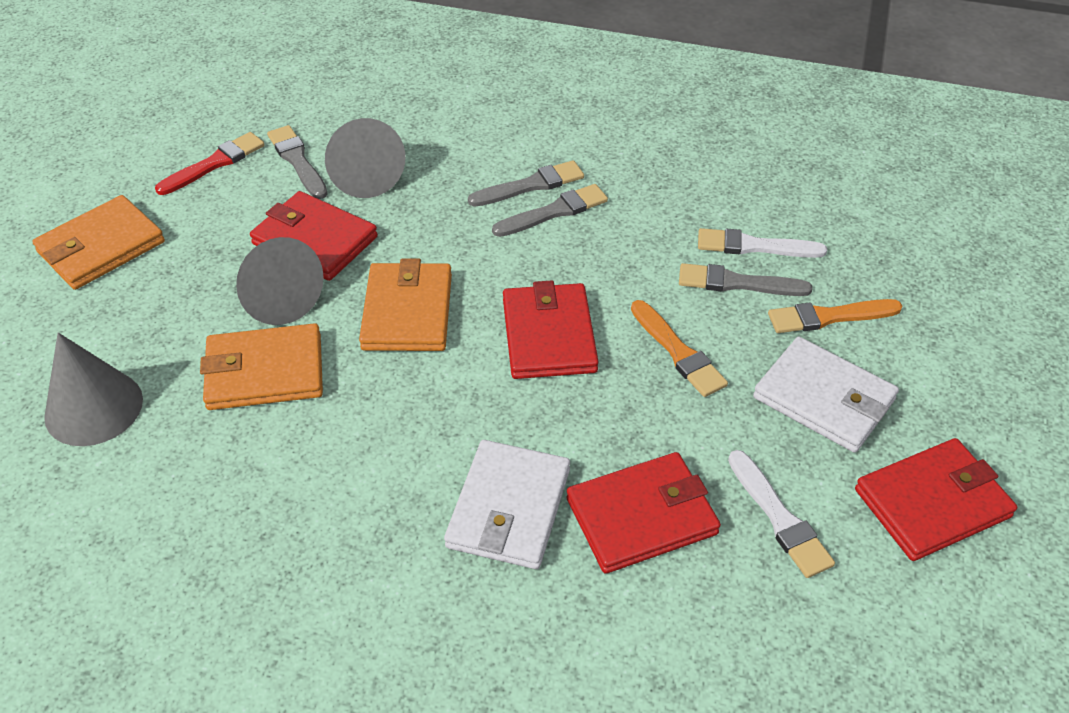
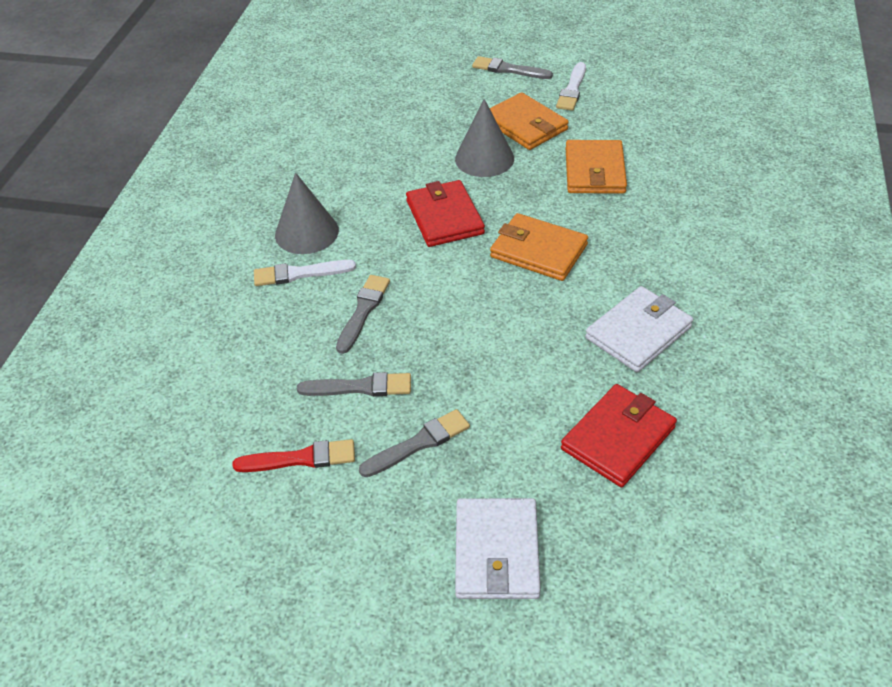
grey cone: [44,333,143,446] [236,237,324,325] [325,118,406,198] = 3 -> [275,172,339,254] [455,99,514,177] = 2
orange brush: [631,300,728,397] [768,299,902,333] = 2 -> none = 0
red wallet: [250,191,378,281] [503,280,599,379] [567,452,721,574] [855,438,1017,561] = 4 -> [406,180,485,247] [561,384,677,487] = 2

